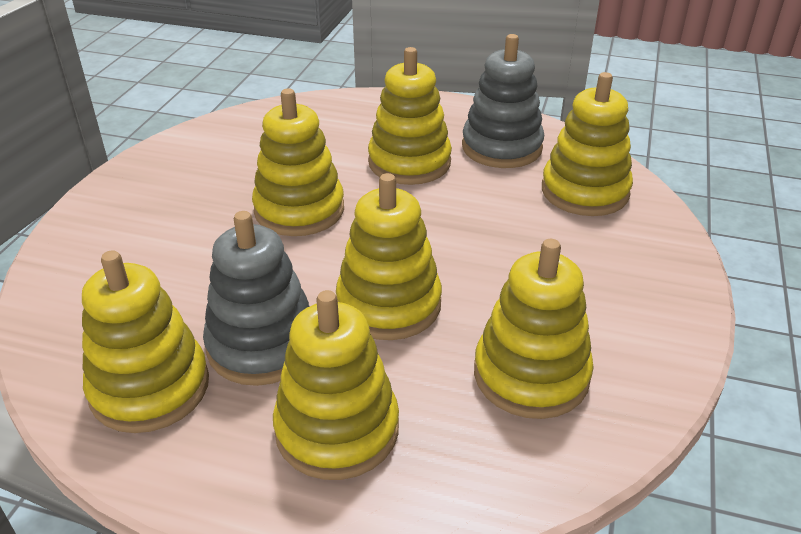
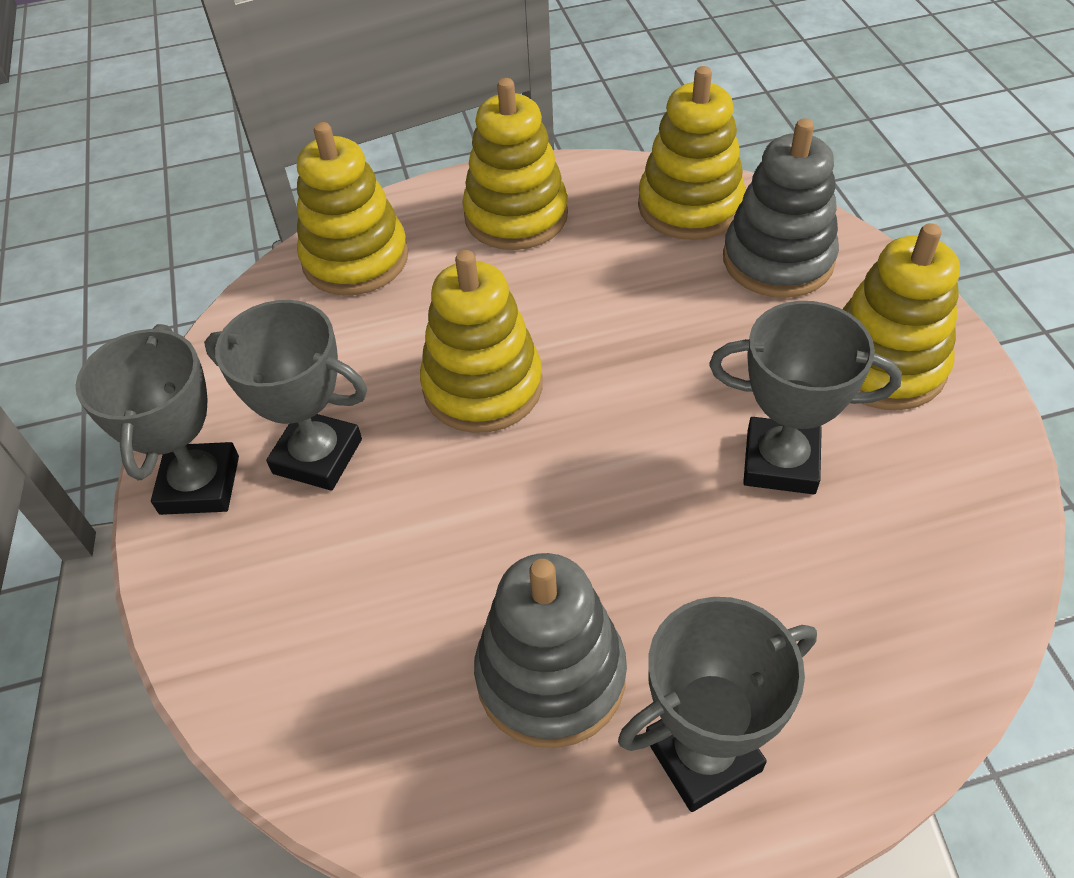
grey trophy: none = 0 -> [75,324,239,515] [204,300,367,490] [618,597,817,812] [709,301,902,494] = 4
yellow stacking toy: [82,250,209,433] [252,88,344,236] [273,290,399,480] [336,173,442,340] [368,47,452,185] [474,239,594,419] [542,72,633,216] = 7 -> [297,122,408,295] [420,250,543,433] [462,78,568,250] [638,66,745,240] [842,223,960,410] = 5

